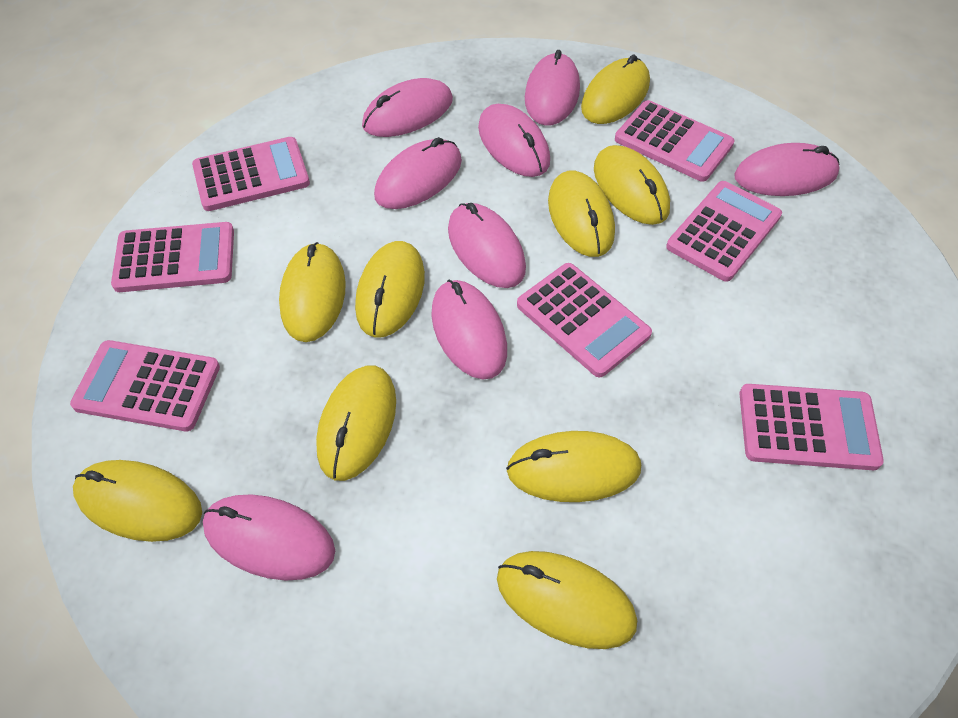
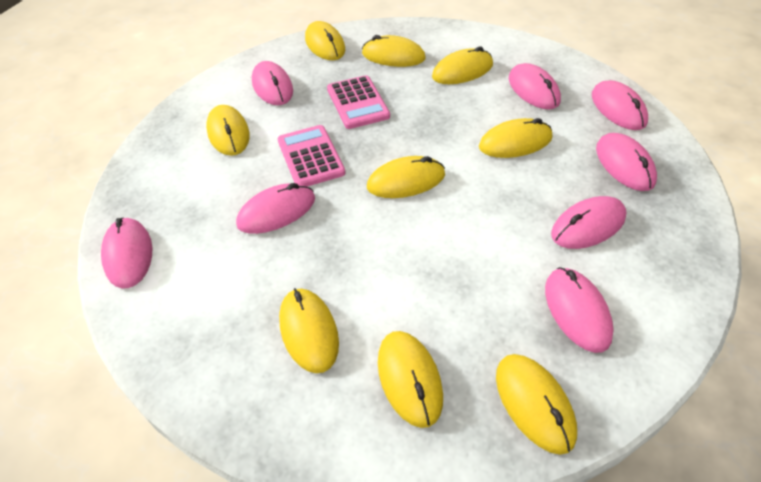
pink calculator: [70,340,220,431] [111,222,234,292] [192,137,310,211] [517,263,652,377] [615,100,735,182] [666,181,782,281] [739,384,884,470] = 7 -> [278,125,345,186] [327,75,390,129] = 2

